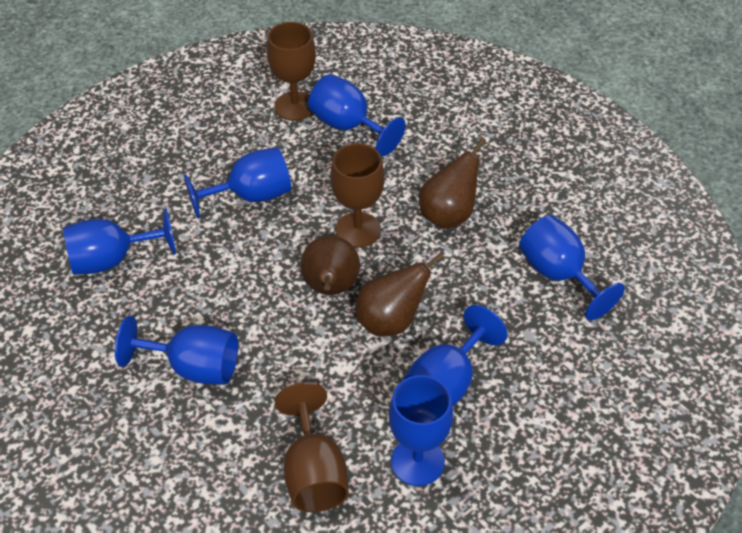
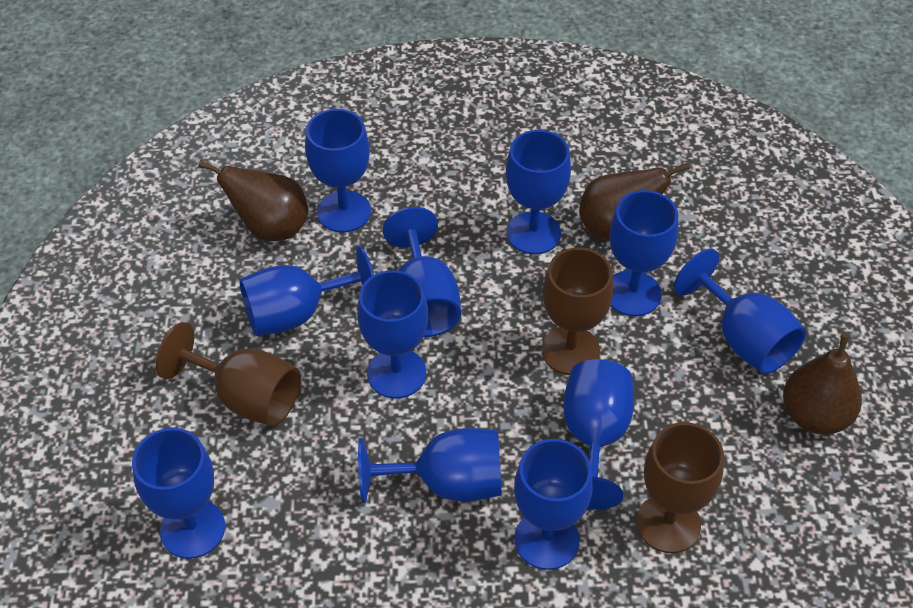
blue goblet: [63,208,176,275] [115,316,238,385] [184,147,291,219] [308,74,406,156] [389,375,453,486] [403,305,508,406] [519,215,625,321] = 7 -> [132,428,225,559] [239,246,374,336] [305,109,371,232] [357,270,428,398] [358,428,501,503] [382,207,461,337] [506,130,571,254] [514,439,593,570] [564,359,634,509] [610,190,678,316] [674,249,806,374] = 11

